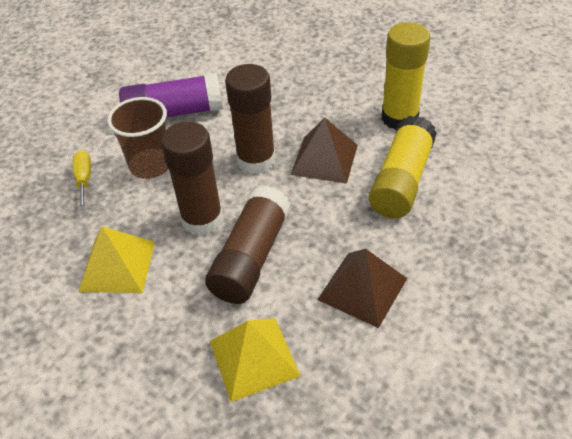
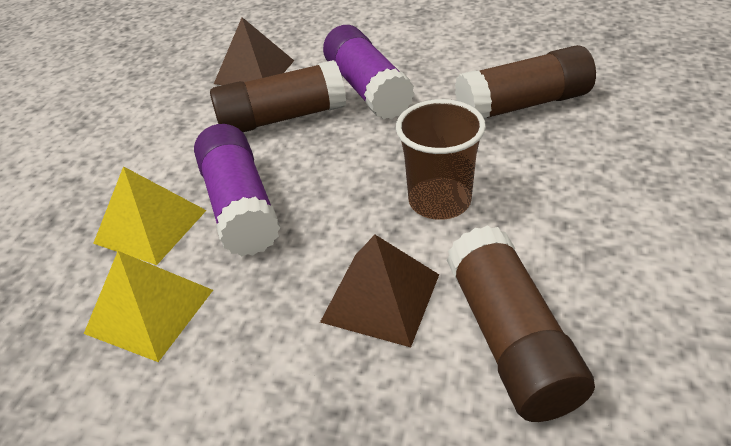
purple glue stick: [119,73,223,117] = 1 -> [194,124,281,256] [323,25,415,119] = 2
yellow glue stick: [369,115,437,218] [381,22,430,130] = 2 -> none = 0
yellow screwdriver: [73,150,91,211] = 1 -> none = 0

